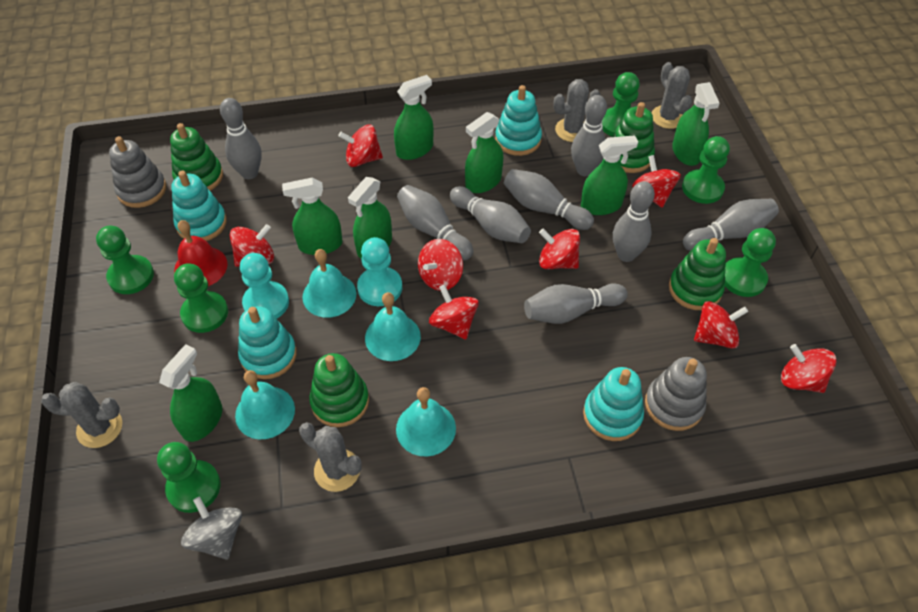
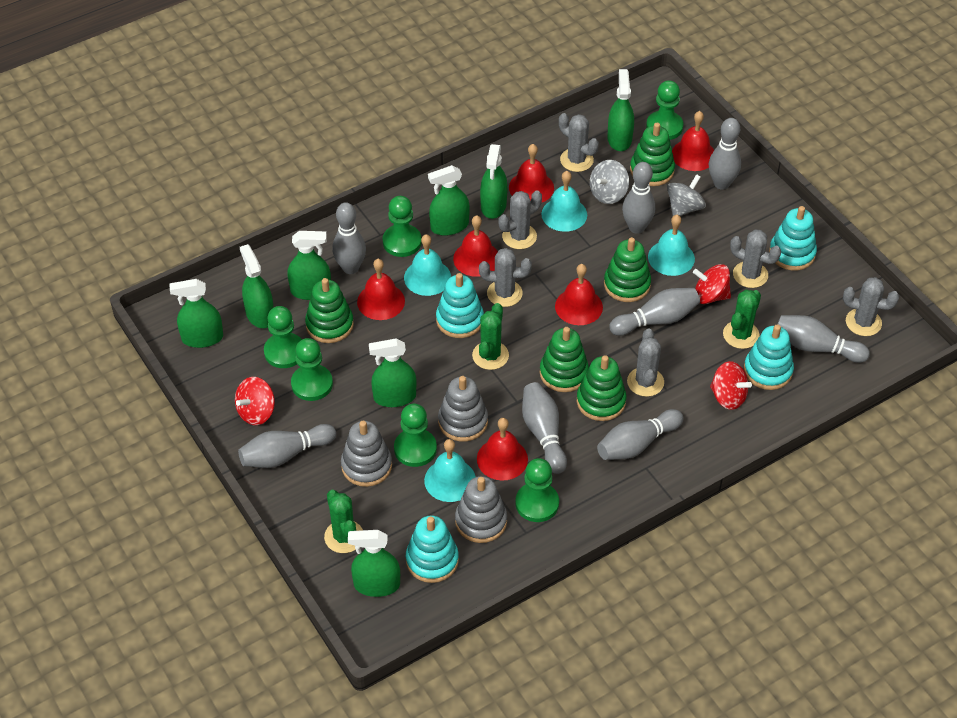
green cactus: none = 0 -> [324,490,363,553] [472,303,509,370] [723,290,761,349] = 3
green spray bottle: [159,344,222,442] [282,178,342,255] [348,177,392,259] [394,75,434,160] [465,112,503,193] [581,135,638,215] [672,82,720,166] = 7 -> [170,279,223,348] [240,244,274,328] [287,231,331,300] [348,530,400,597] [369,338,417,407] [428,165,470,236] [480,144,508,219] [607,69,634,151] = 8
green stacking toy: [170,123,223,191] [309,353,369,427] [612,102,655,173] [669,238,726,310] = 4 -> [305,278,354,343] [540,327,589,392] [577,355,626,421] [604,237,651,302] [630,123,675,186] = 5
grey cactus: [41,382,122,448] [299,422,362,492] [553,79,601,142] [652,62,692,129] = 4 -> [479,248,532,307] [499,191,542,249] [559,113,599,172] [627,329,664,397] [730,229,781,288] [843,277,899,336] = 6
grey spinning top: [181,496,242,560] = 1 -> [590,160,629,204] [667,174,706,216] = 2
grey stacking toy: [109,136,166,208] [645,357,707,431] = 2 -> [341,421,392,487] [438,376,488,442] [455,476,507,543] = 3
red bell: [174,220,228,286] = 1 -> [357,259,405,320] [453,215,498,277] [477,418,528,481] [509,144,554,202] [555,264,603,325] [672,111,714,171] = 6
red spinning top: [230,224,274,267] [338,124,383,167] [418,239,463,291] [429,284,479,339] [539,229,580,269] [632,155,681,208] [694,301,748,349] [781,344,837,393] = 8 -> [235,377,275,425] [693,264,731,304] [710,361,752,410] = 3
turquoise pawn: [240,253,289,319] [357,237,402,306] = 2 -> none = 0

